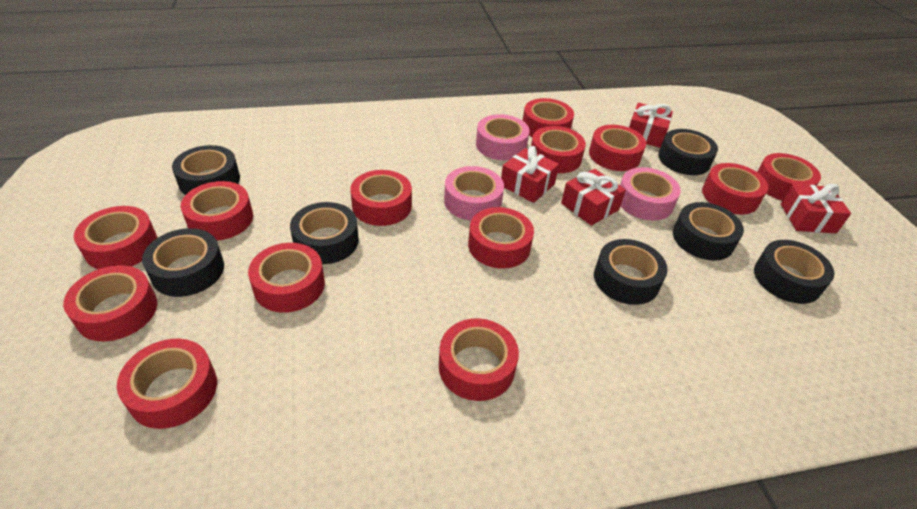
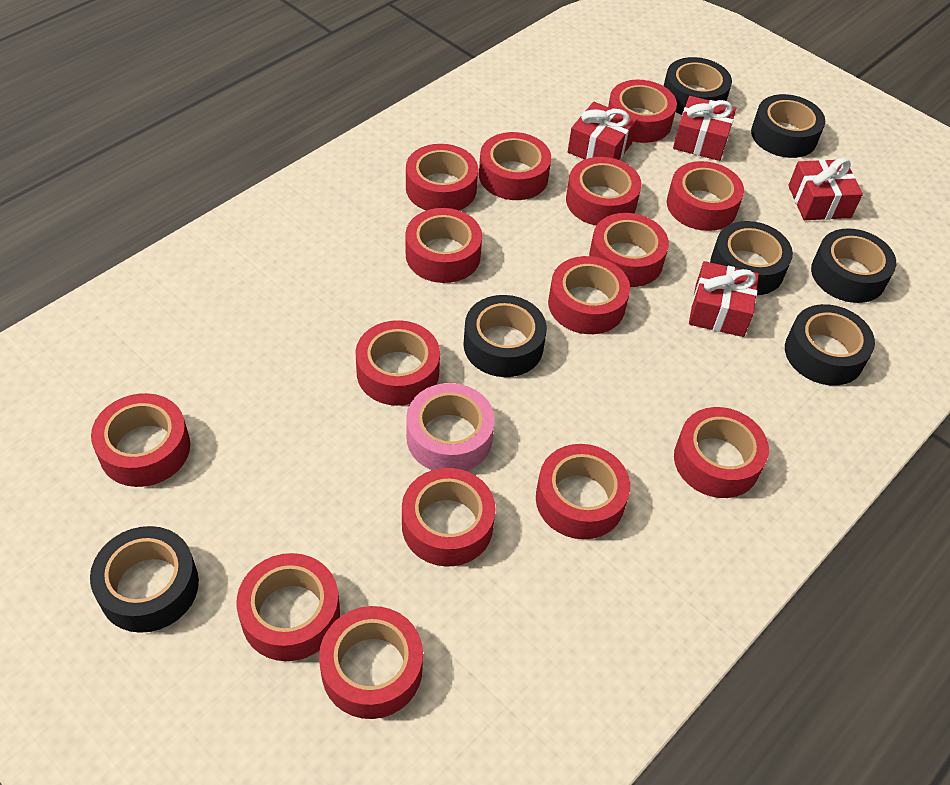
pink tape: [444,166,504,221] [476,114,530,160] [620,167,681,221] = 3 -> [406,383,495,471] = 1
red tape: [63,265,157,341] [74,206,158,269] [117,339,217,429] [181,181,253,241] [248,243,325,313] [351,170,412,226] [439,318,519,401] [468,207,534,269] [523,98,574,137] [531,126,586,173] [589,125,646,171] [702,163,768,215] [757,153,821,201] = 13 -> [91,393,190,487] [236,553,340,661] [319,606,423,719] [356,320,440,406] [402,468,496,567] [406,144,478,210] [406,208,482,283] [479,132,551,200] [536,444,630,539] [548,256,630,334] [566,157,642,226] [589,213,669,287] [608,80,677,143] [667,161,744,231] [674,407,769,498] = 15

